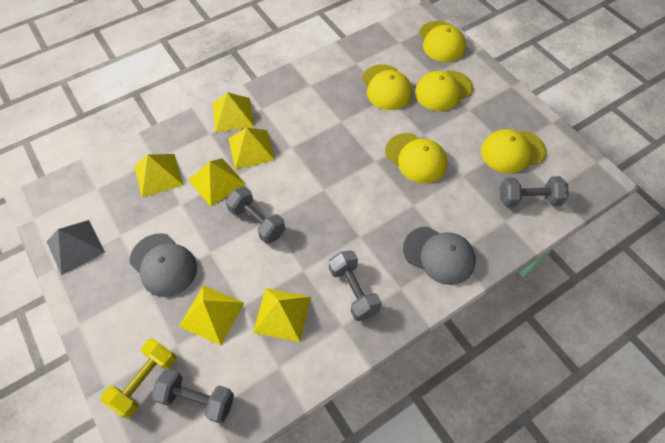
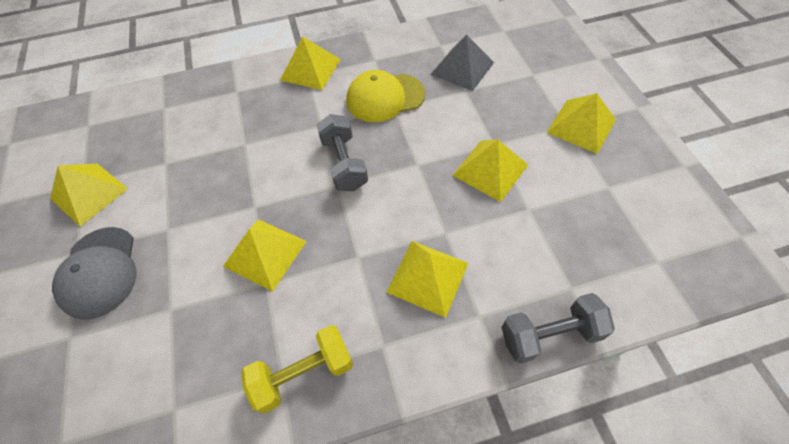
grey cap: [130,233,197,297] [403,227,476,285] = 2 -> [52,227,137,320] = 1
grey dumbbell: [152,368,234,424] [226,186,285,244] [329,250,382,321] [500,176,569,208] = 4 -> [317,114,368,191] [502,293,615,364] = 2
yellow cap: [362,64,412,110] [385,133,447,184] [415,70,473,111] [419,21,466,62] [481,129,547,173] = 5 -> [346,70,425,122] = 1

